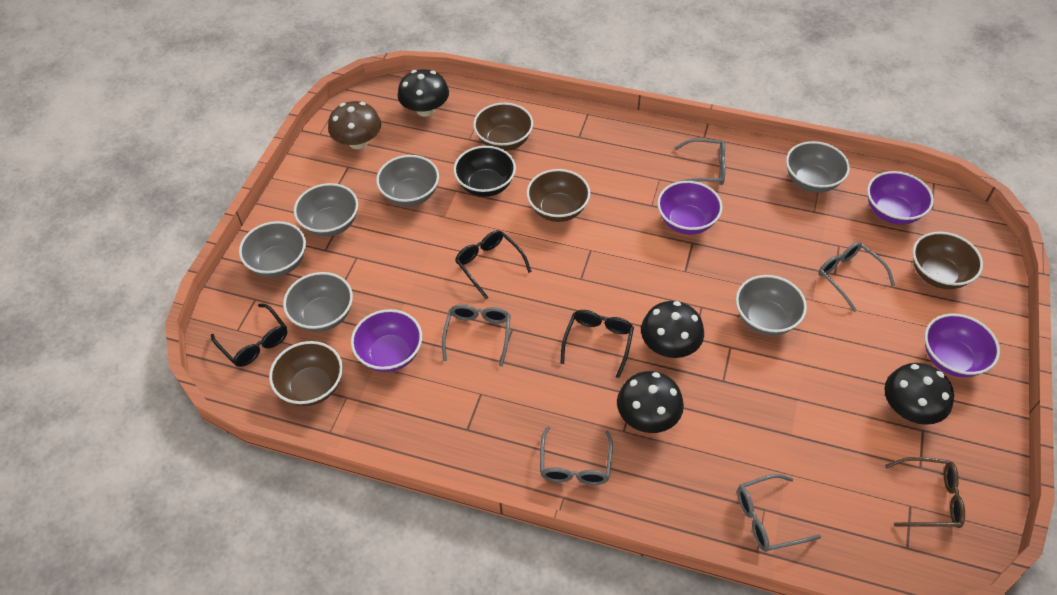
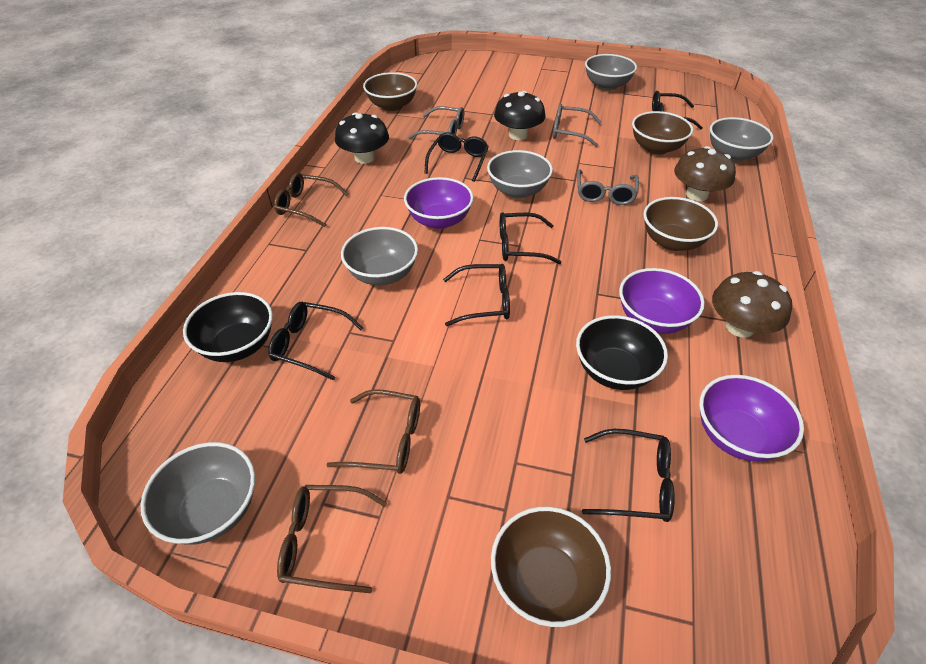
black bowl: [454,146,516,197] = 1 -> [183,292,273,362] [576,315,668,390] = 2
black glasses: [211,304,287,367] [455,230,532,299] [560,310,634,378] = 3 -> [268,302,363,381] [424,132,489,182] [443,264,510,326] [500,212,562,264] [582,429,675,522] [652,91,703,130] = 6
black mushroom: [397,69,449,116] [617,371,684,433] [641,301,704,358] [884,363,954,425] = 4 -> [335,112,389,164] [494,91,546,140] = 2
brown glasses: [885,457,965,528] = 1 -> [274,173,349,227] [277,485,387,593] [327,389,420,474] = 3
brown mushroom: [328,101,381,149] = 1 -> [674,146,736,201] [712,271,792,338] = 2
grey bowl: [239,221,306,278] [283,272,353,332] [294,183,358,237] [376,155,439,207] [736,275,807,336] [786,141,850,193] = 6 -> [140,442,255,545] [341,227,418,285] [487,150,553,199] [585,54,637,91] [710,117,773,162] = 5
grey glasses: [442,304,511,367] [540,426,613,485] [674,138,726,185] [737,474,821,552] [818,242,895,312] = 5 -> [408,106,464,139] [553,104,601,147] [577,169,639,205] = 3
purple bowl: [351,309,422,372] [657,181,722,235] [867,171,934,225] [925,314,1000,377] = 4 -> [404,177,474,229] [619,268,705,334] [699,375,804,461] = 3

